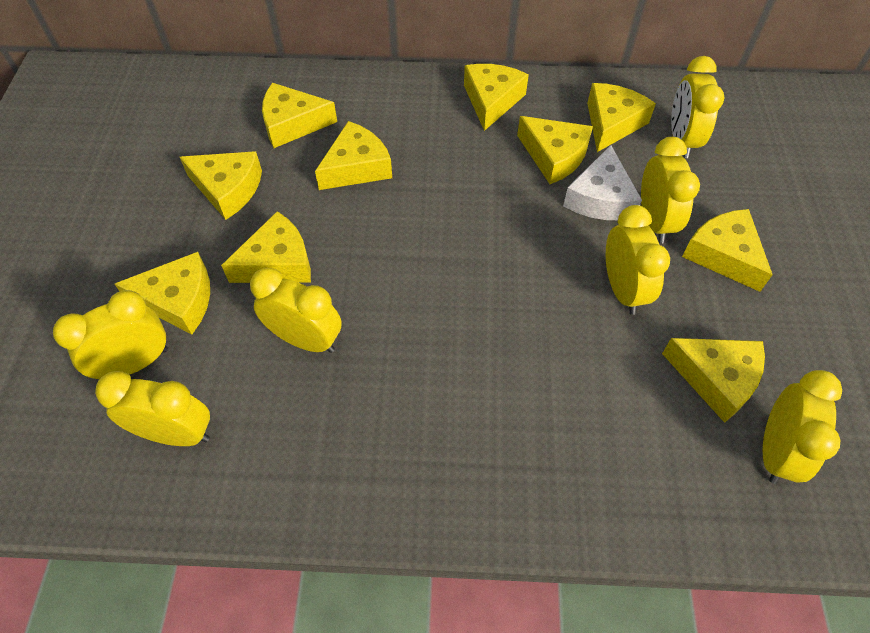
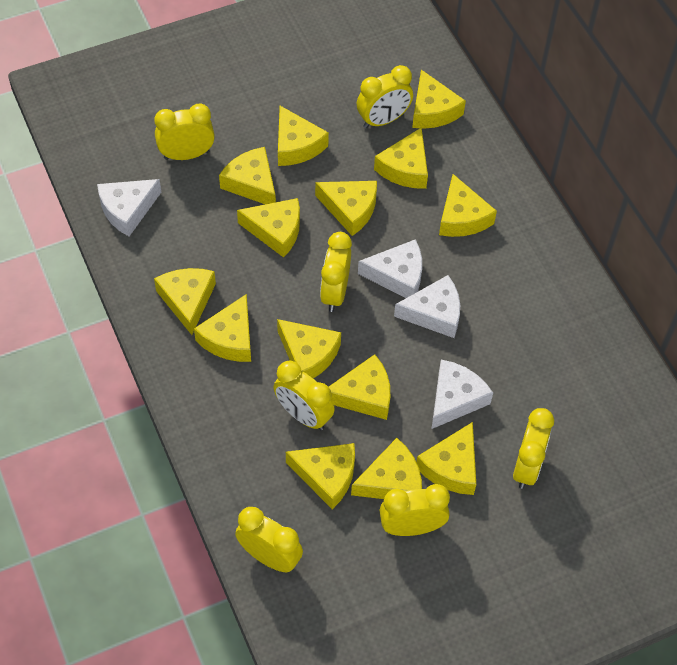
white cheese: [563,145,642,220] = 1 -> [97,179,161,236] [358,239,422,298] [394,275,460,338] [432,359,493,429] = 4
yellow cheese: [115,252,210,334] [180,151,262,220] [221,211,311,283] [262,83,337,148] [315,121,392,190] [464,64,529,131] [517,116,593,184] [587,83,656,152] [662,338,765,423] [682,209,773,292] = 10 -> [154,268,216,335] [194,294,251,362] [219,147,276,204] [237,198,300,258] [277,319,341,378] [278,106,329,166] [286,443,355,509] [315,181,377,236] [329,354,390,420] [351,438,422,499] [374,127,428,189] [412,70,466,129] [416,422,476,495] [439,174,497,237] = 14

